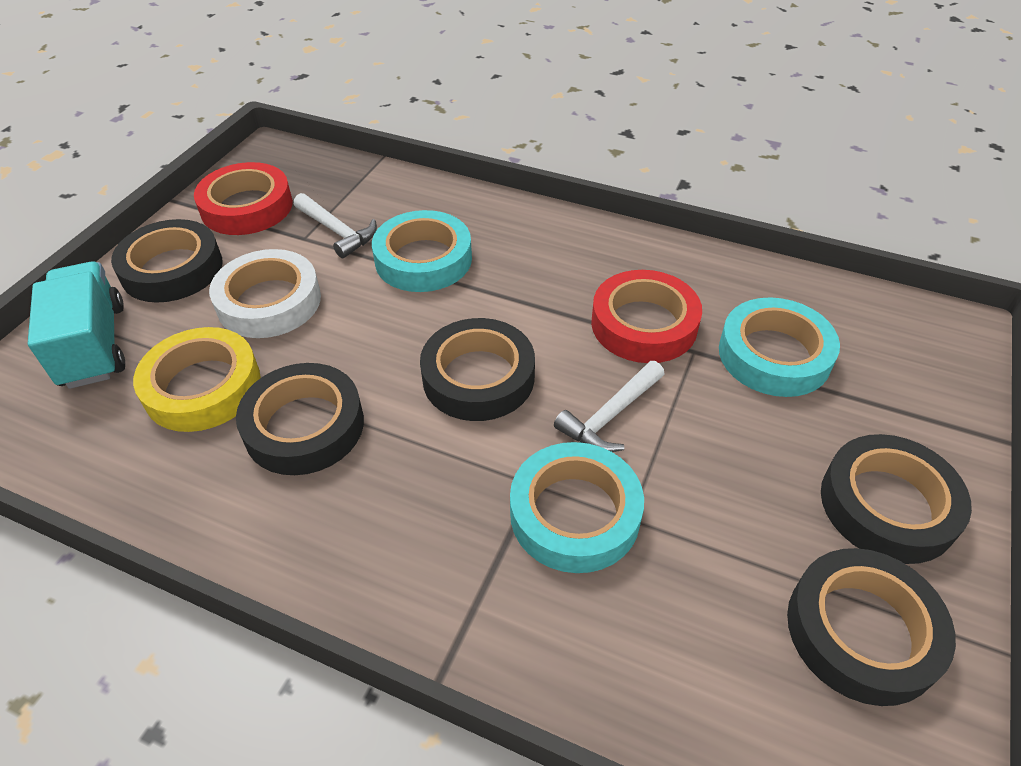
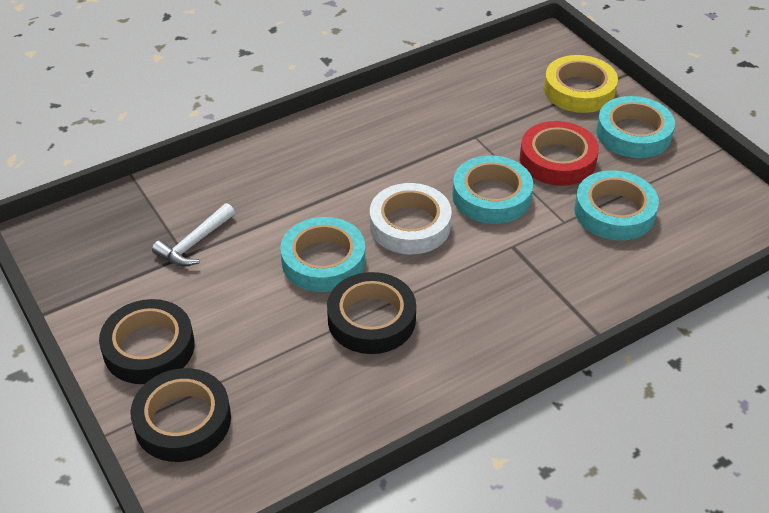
black tape: [111,219,223,303] [236,363,364,475] [420,318,535,421] [787,548,956,706] [821,434,972,564] = 5 -> [99,299,195,384] [130,368,231,462] [327,272,416,354] = 3
red tape: [194,162,293,235] [591,270,702,363] = 2 -> [520,121,599,186] = 1
turquoise tape: [372,210,472,292] [510,442,644,573] [719,297,840,397] = 3 -> [280,217,365,292] [452,155,533,224] [574,170,659,240] [596,96,675,158] = 4
turquoise truck: [28,262,125,389] = 1 -> none = 0
white hammer: [294,193,377,258] [554,361,664,452] = 2 -> [152,203,235,267] = 1

